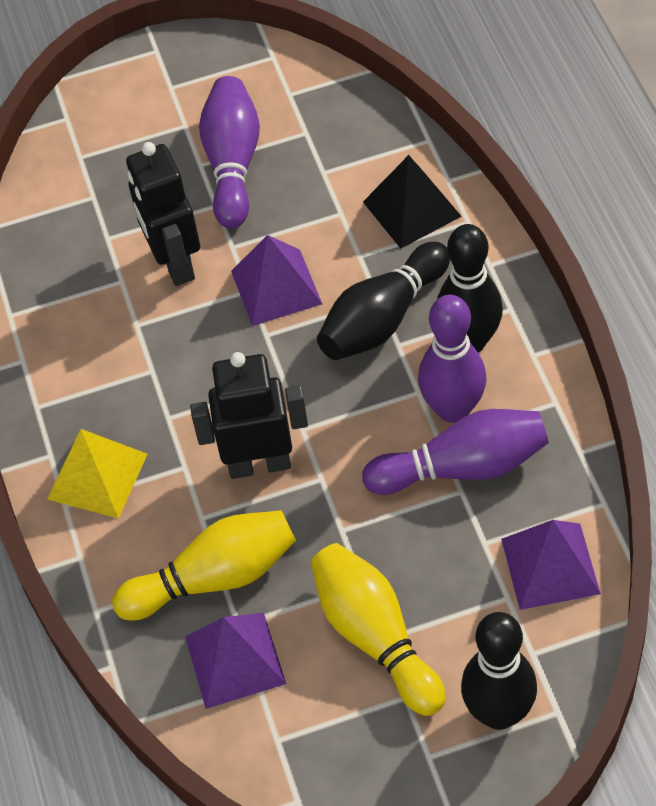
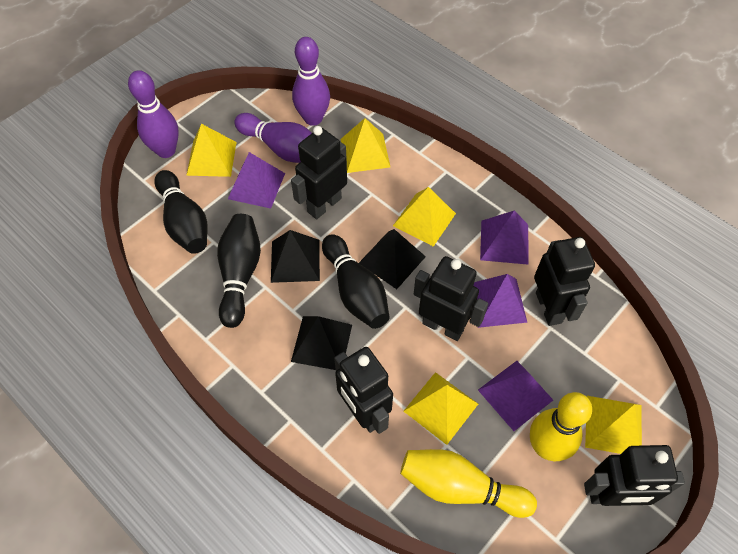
black pyramid: [363,155,462,249] = 1 -> [271,230,320,283] [291,316,352,370] [359,229,426,289] = 3
black robot: [126,142,200,286] [190,352,308,479] = 2 -> [291,126,347,219] [334,347,393,434] [414,256,488,341] [534,237,595,326] [584,445,685,506] = 5
purple pyramid: [185,613,286,709] [231,235,322,326] [501,520,601,610] = 3 -> [228,152,285,209] [473,274,527,328] [478,361,553,431] [480,210,529,265] = 4
yellow pyramid: [47,429,148,519] = 1 -> [186,124,236,177] [341,118,390,173] [393,187,456,247] [403,372,478,445] [585,396,642,454] = 5

